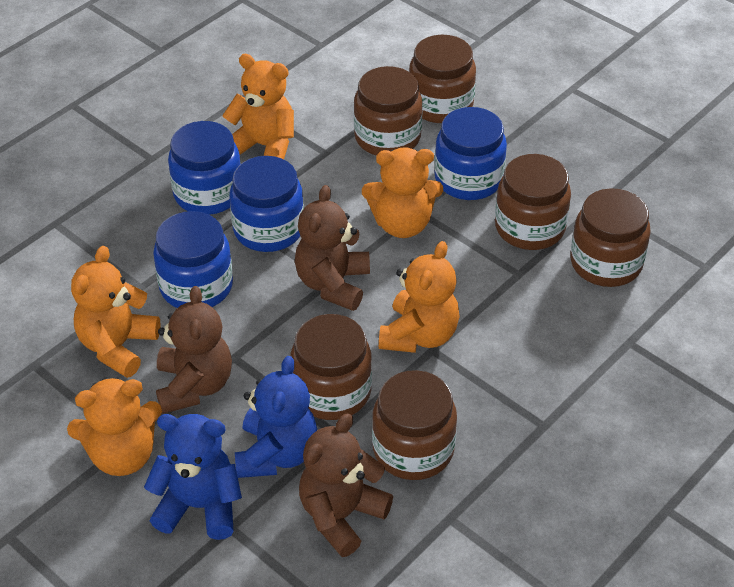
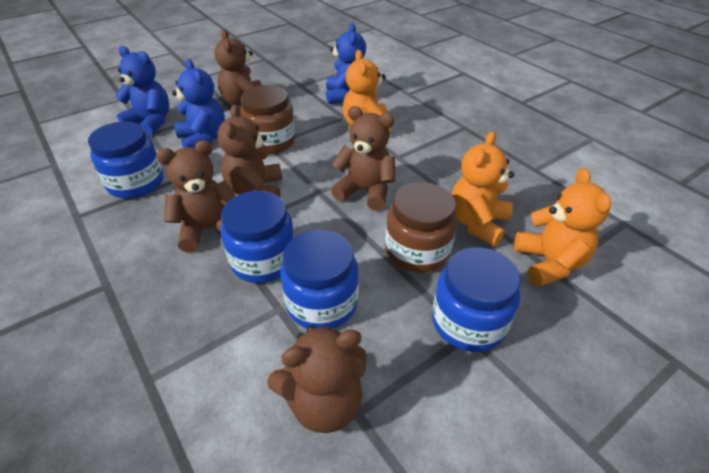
blue teddy bear: [144,414,242,540] [235,356,317,478] = 2 -> [115,46,169,136] [172,59,225,148] [326,23,366,104] = 3
brown jar: [290,314,372,420] [354,66,423,155] [372,370,457,480] [409,35,476,123] [495,154,571,250] [570,188,650,287] = 6 -> [240,85,295,154] [385,182,457,273] = 2
brown teddy bear: [156,286,232,414] [295,185,370,311] [299,413,393,557] = 3 -> [156,140,236,253] [215,30,262,106] [217,104,282,197] [267,325,367,433] [331,106,395,211] = 5
orange teddy bear: [67,377,162,476] [71,246,161,378] [222,54,294,159] [362,147,443,238] [379,241,460,353] = 5 -> [343,50,391,132] [452,131,514,246] [514,168,611,287] = 3

